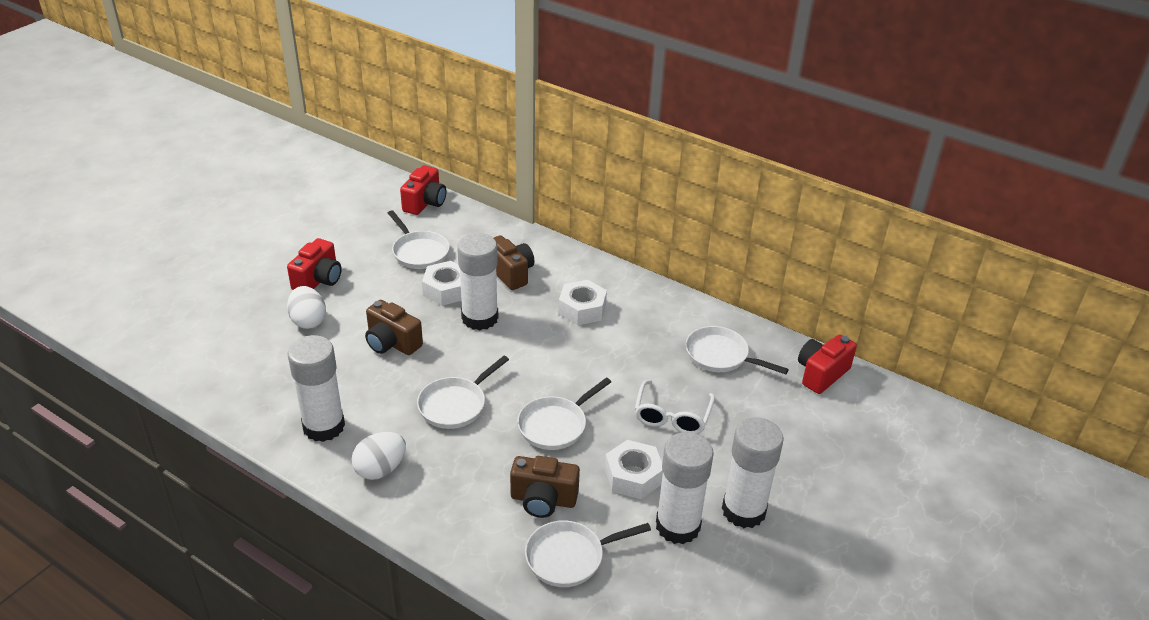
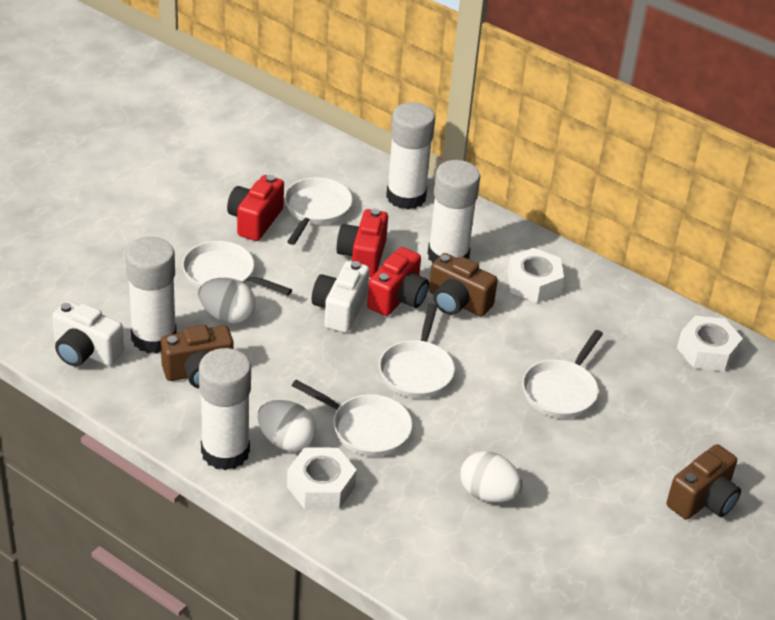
white camera: none = 0 -> [52,301,124,367] [312,261,369,333] = 2
white egg: [287,286,326,329] [351,432,406,480] = 2 -> [198,278,256,323] [257,400,317,451] [460,451,523,502] = 3
white glasses: [635,380,715,434] = 1 -> none = 0

